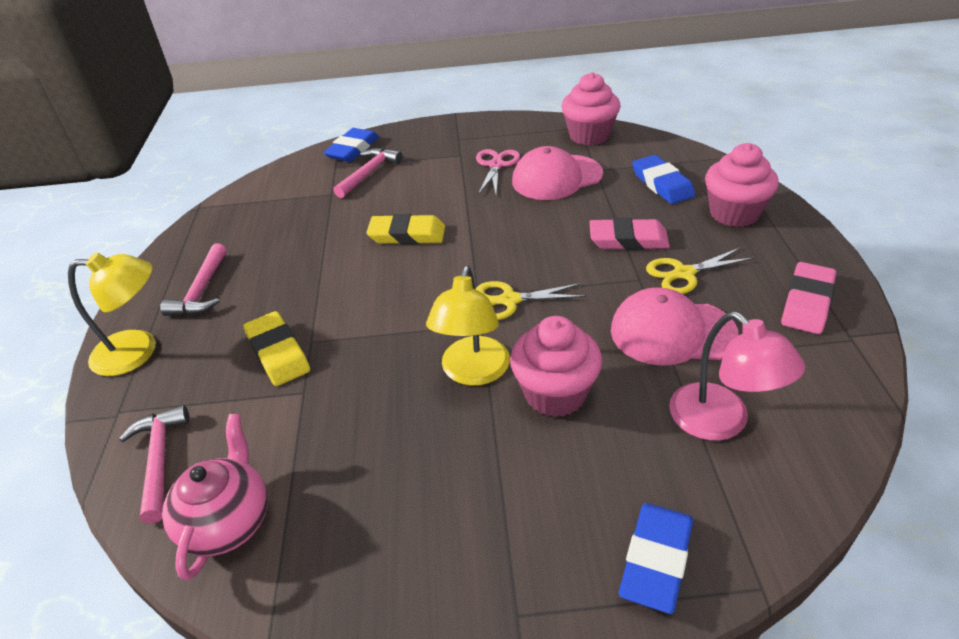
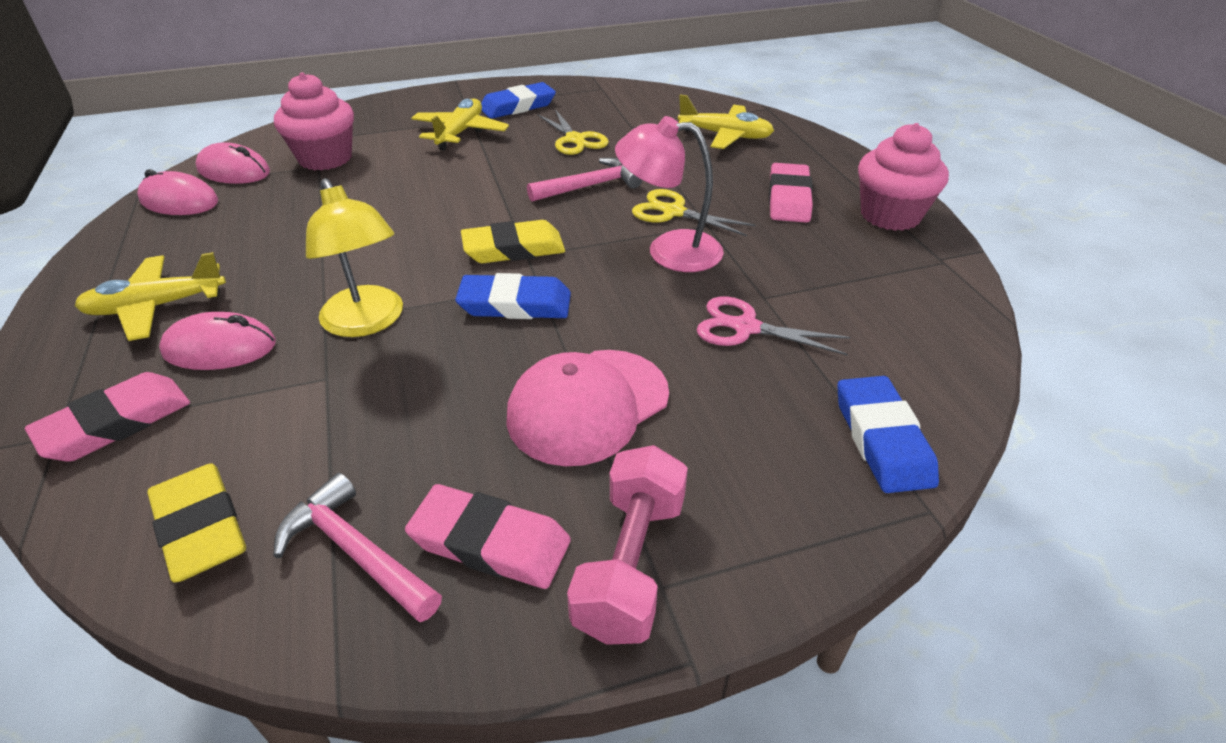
pink cap: [512,146,603,200] [611,287,739,366] = 2 -> [506,350,669,466] = 1
pink cupcake: [510,316,602,417] [561,72,620,145] [705,143,779,227] = 3 -> [274,72,354,170] [858,123,949,231] = 2
pink dumbbell: none = 0 -> [567,445,688,645] = 1
pink eraser: [590,218,670,250] [781,262,836,334] = 2 -> [25,372,190,462] [405,484,571,589] [769,163,813,223] = 3
pink hammer: [119,405,189,523] [160,243,227,316] [333,148,403,198] = 3 -> [273,473,442,622] [527,158,642,202] = 2
pink mouse: none = 0 -> [137,169,218,215] [159,312,276,370] [196,142,270,184] = 3
pink teapot: [162,414,268,581] = 1 -> none = 0
yellow lamp: [68,252,156,376] [426,265,510,386] = 2 -> [306,178,403,337] = 1
yellow plane: none = 0 -> [75,252,226,341] [411,98,509,150] [678,94,774,149] = 3

